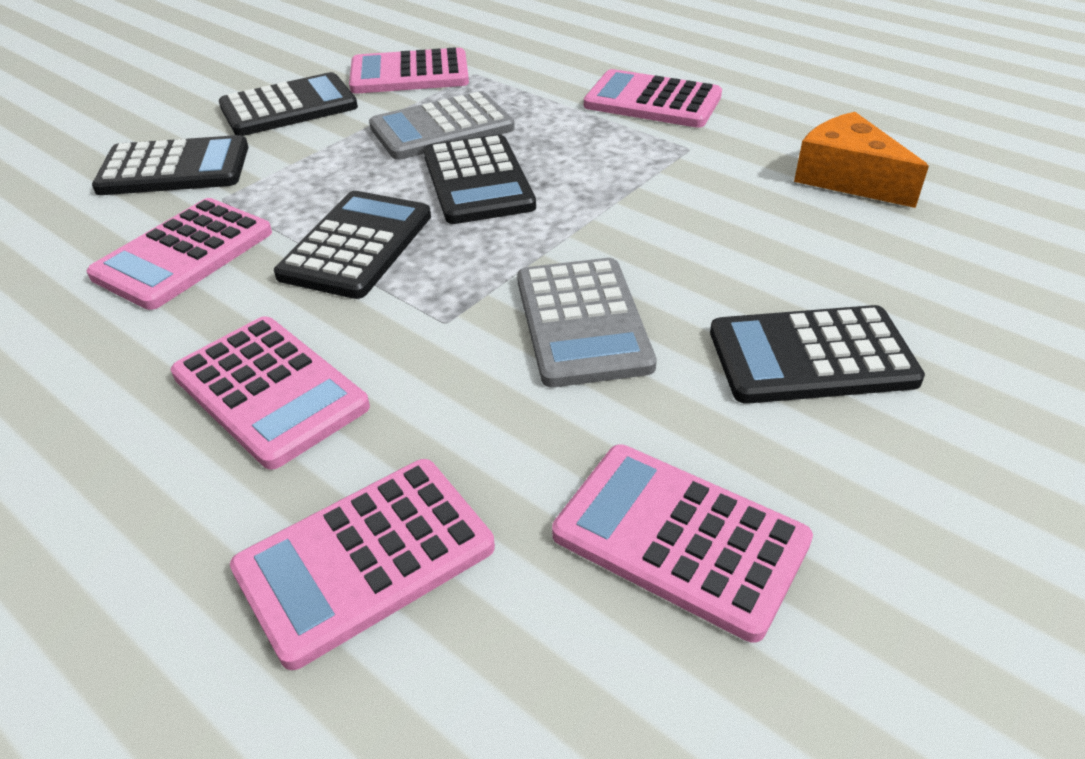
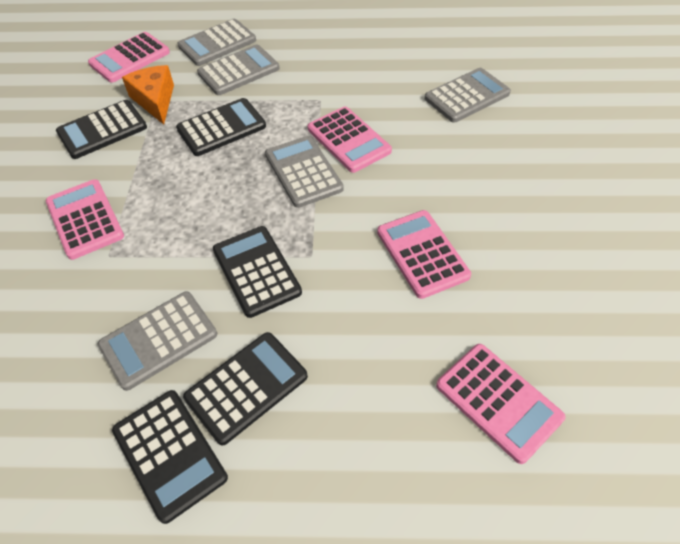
grey calculator: [369,91,515,160] [517,258,657,387] = 2 -> [98,291,217,391] [177,19,256,66] [197,45,279,95] [265,136,344,208] [424,68,511,123] = 5
pink calculator: [87,198,272,310] [171,316,370,470] [230,459,495,670] [349,47,469,94] [552,444,813,643] [584,69,722,128] = 6 -> [46,179,124,260] [88,32,170,83] [308,107,392,173] [377,210,471,299] [436,344,566,464] = 5

